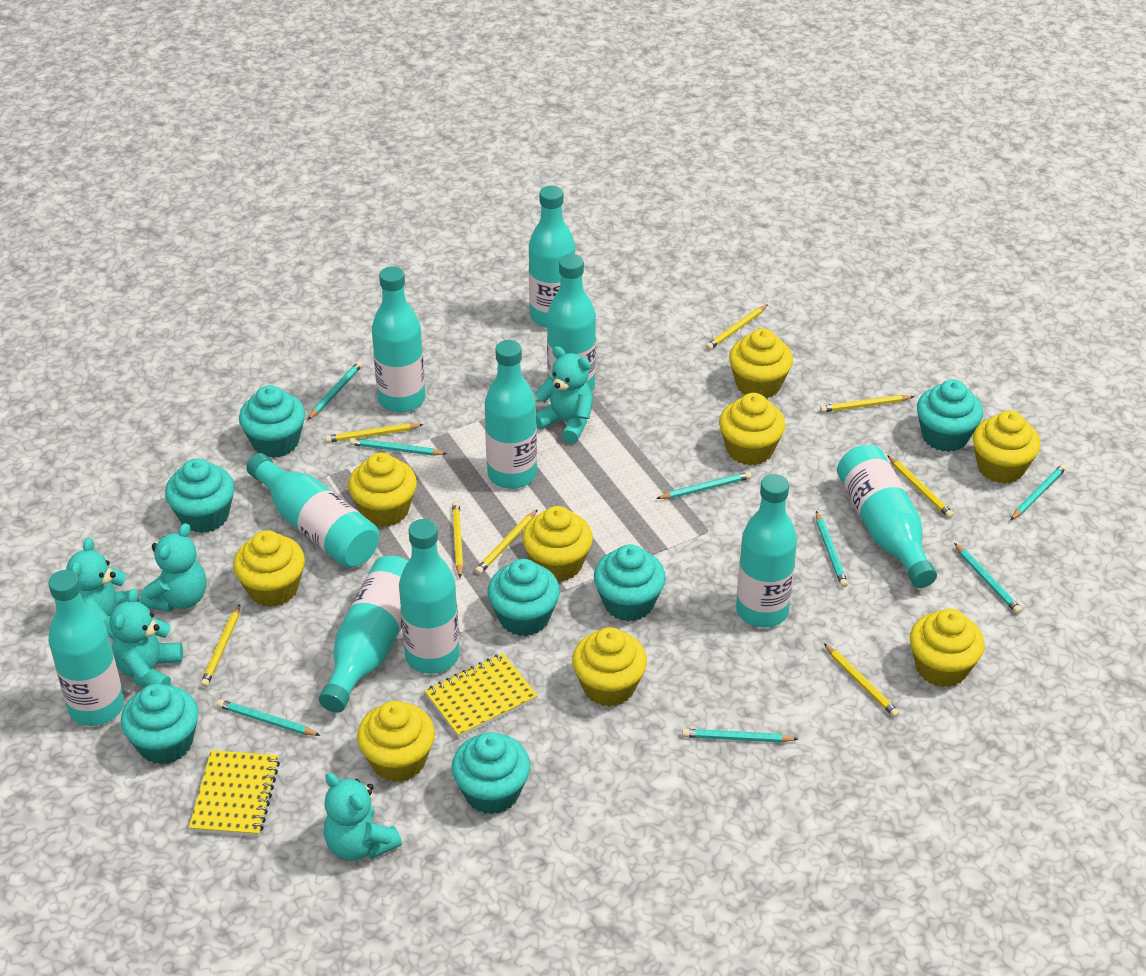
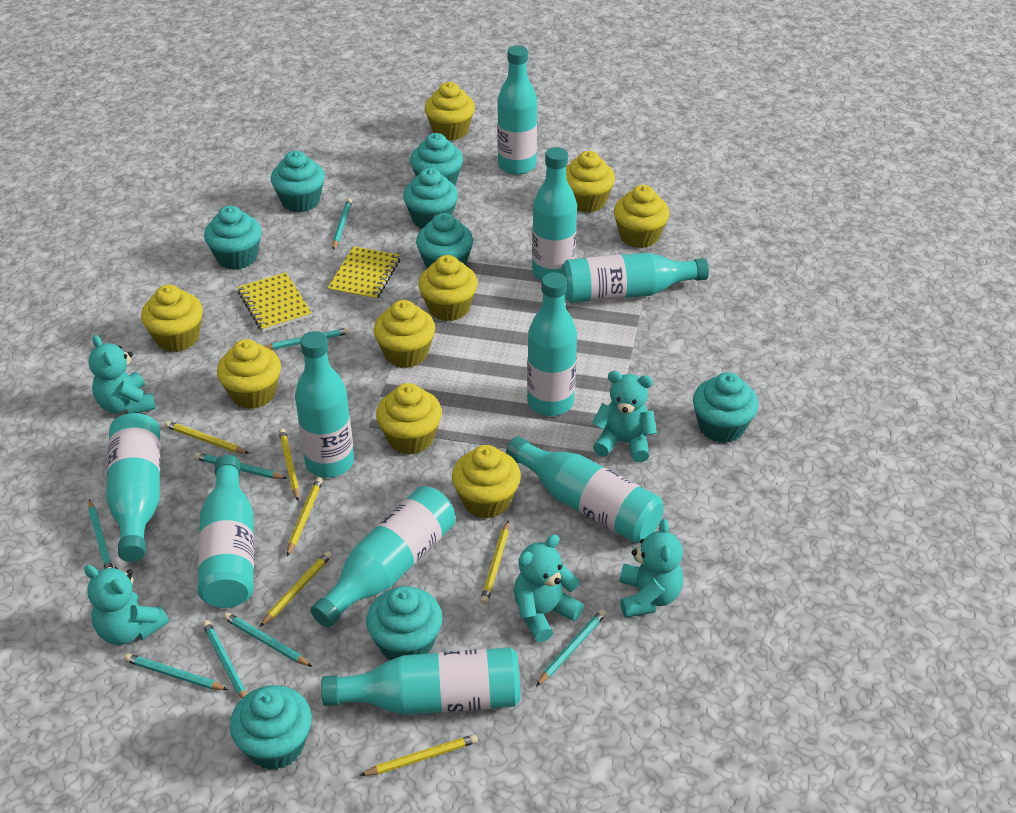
turquoise cupcake: [121,684,199,764] [165,458,234,533] [239,385,305,458] [451,732,530,814] [488,559,560,636] [594,544,666,622] [917,379,983,452] = 7 -> [204,206,262,270] [230,685,312,770] [271,151,325,213] [366,586,442,660] [403,168,458,228] [410,133,463,186] [416,213,473,268] [693,372,758,443] = 8
yellow pencil: [200,604,240,688] [325,423,424,443] [452,501,463,578] [475,509,538,575] [706,304,768,350] [820,395,914,412] [824,644,900,717] [887,455,954,518] = 8 -> [165,421,249,454] [260,551,332,627] [279,429,300,501] [287,477,323,556] [360,734,478,776] [480,520,509,604] = 6

